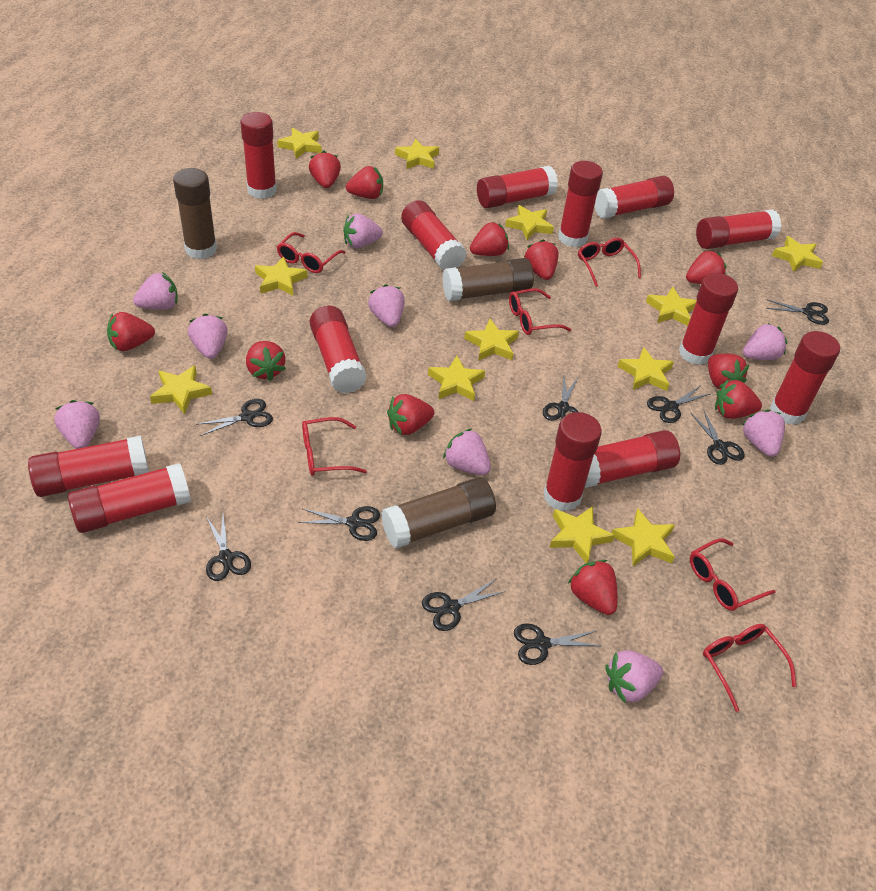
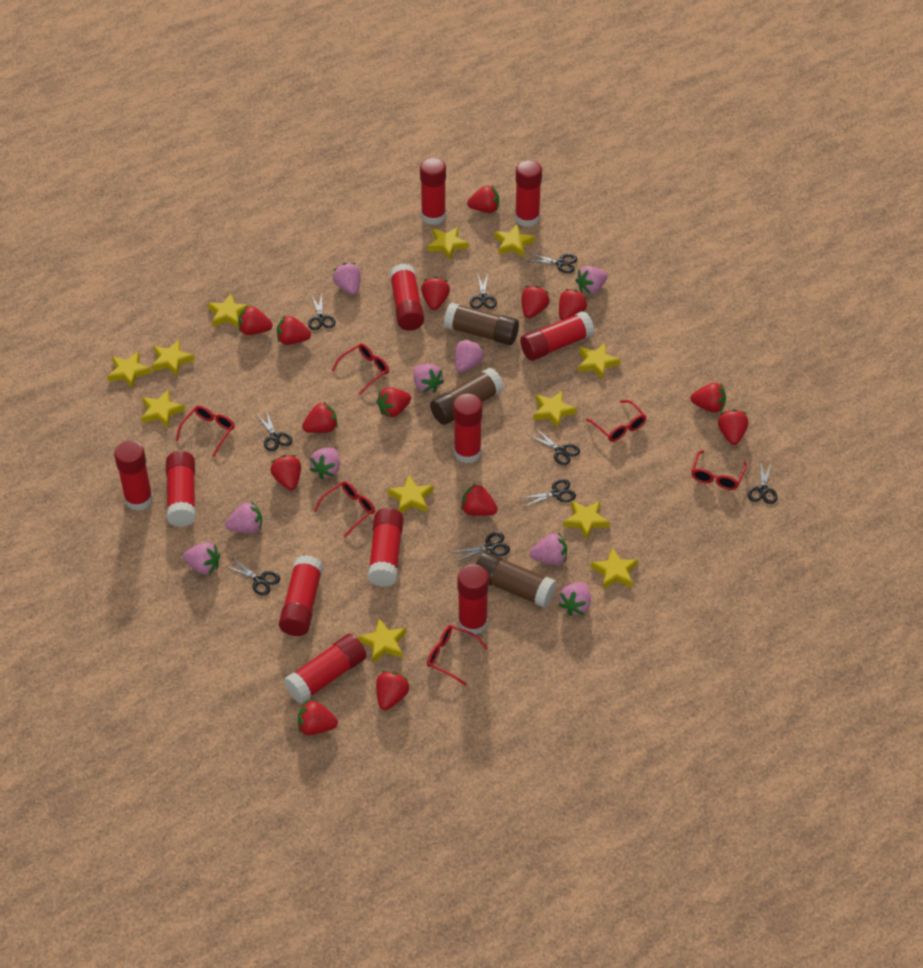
red glue stick: [28,435,149,497] [68,463,191,533] [240,112,277,199] [310,306,367,393] [401,200,467,270] [477,166,558,208] [543,412,602,511] [558,161,603,247] [585,430,680,488] [594,176,674,219] [679,273,738,365] [696,209,782,249] [770,331,840,425] = 13 -> [114,441,153,511] [166,451,196,527] [279,555,323,636] [284,634,366,704] [368,508,403,587] [390,263,424,331] [420,158,446,225] [453,394,482,463] [457,564,489,635] [515,160,542,227] [520,311,594,361] = 11
red strawberry: [107,312,155,351] [246,341,286,381] [309,151,341,188] [346,166,383,199] [387,394,434,435] [470,222,509,256] [524,239,559,280] [568,560,617,615] [686,250,727,284] [708,354,749,389] [715,380,762,419] = 11 -> [238,306,273,335] [270,455,301,490] [277,316,311,345] [298,700,338,735] [302,402,338,433] [376,671,410,710] [377,387,411,418] [421,277,450,310] [461,483,498,516] [467,186,499,213] [521,286,549,318] [559,289,588,320] [690,383,726,413] [718,409,748,445] = 14

